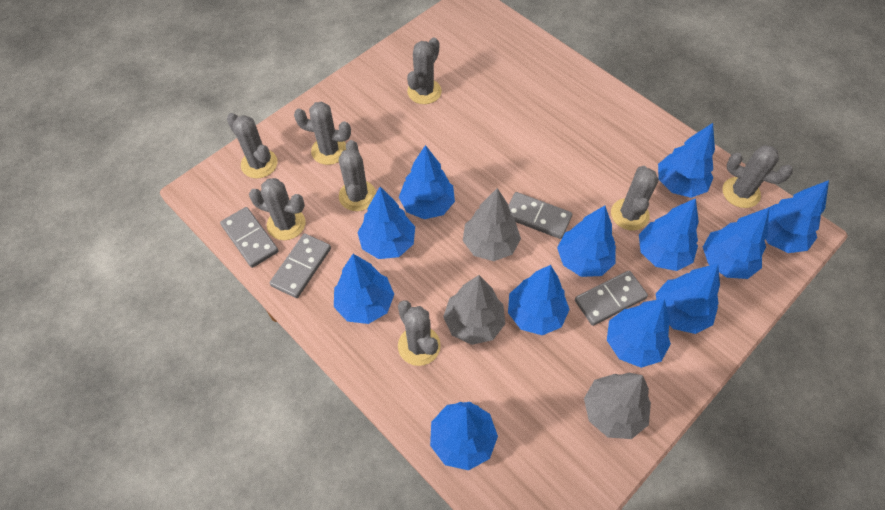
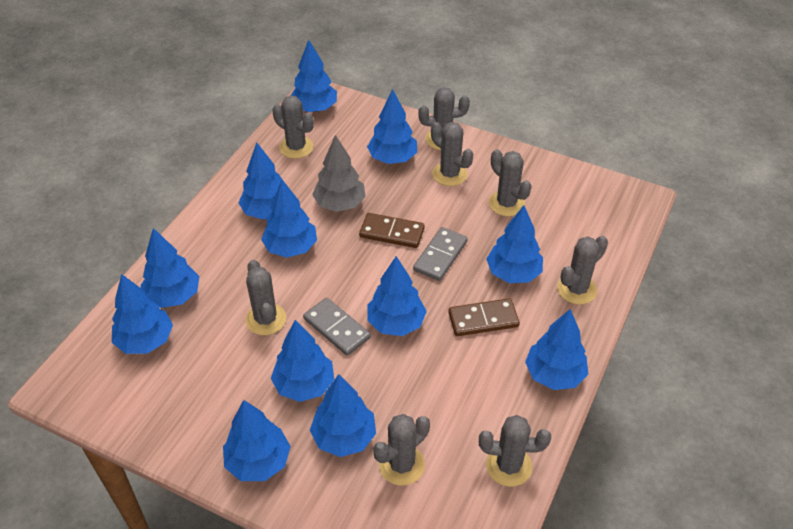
brown domino: none = 0 -> [359,213,425,248] [448,298,520,336] = 2
grey domino: [220,207,279,268] [270,233,331,298] [508,192,572,239] [575,271,648,326] = 4 -> [303,298,371,356] [413,227,468,281] = 2
grey tree: [443,275,506,345] [463,188,521,261] [584,373,651,439] = 3 -> [312,135,366,212] = 1

